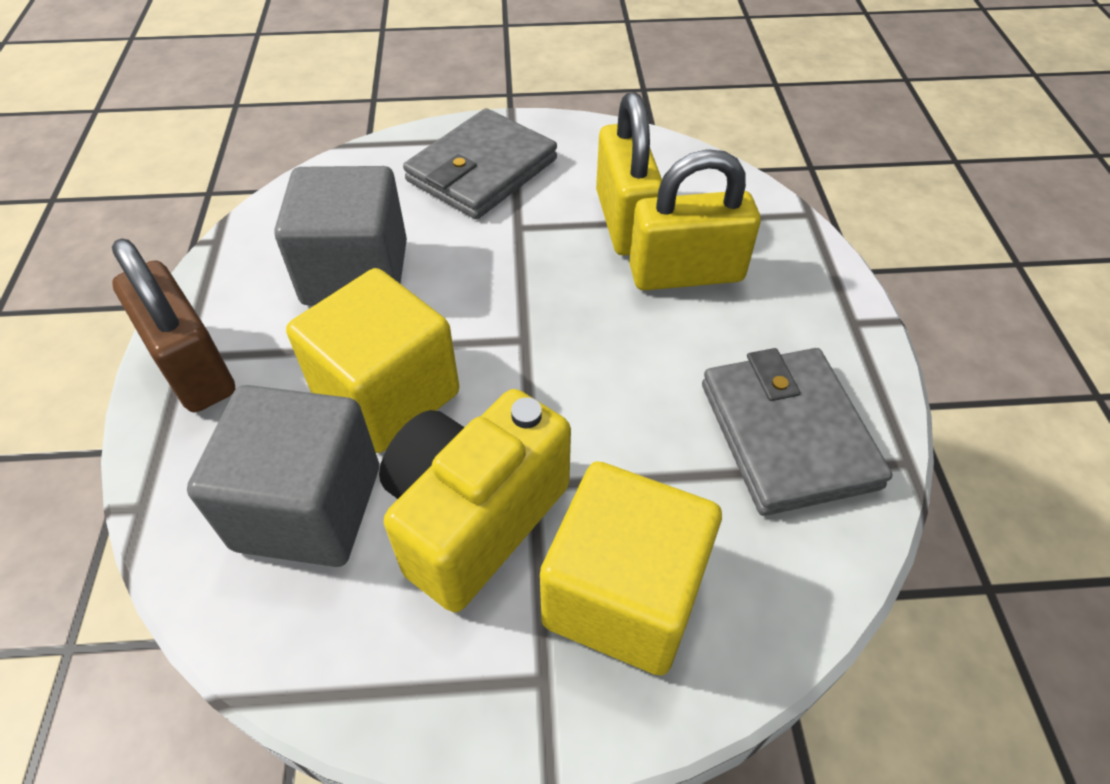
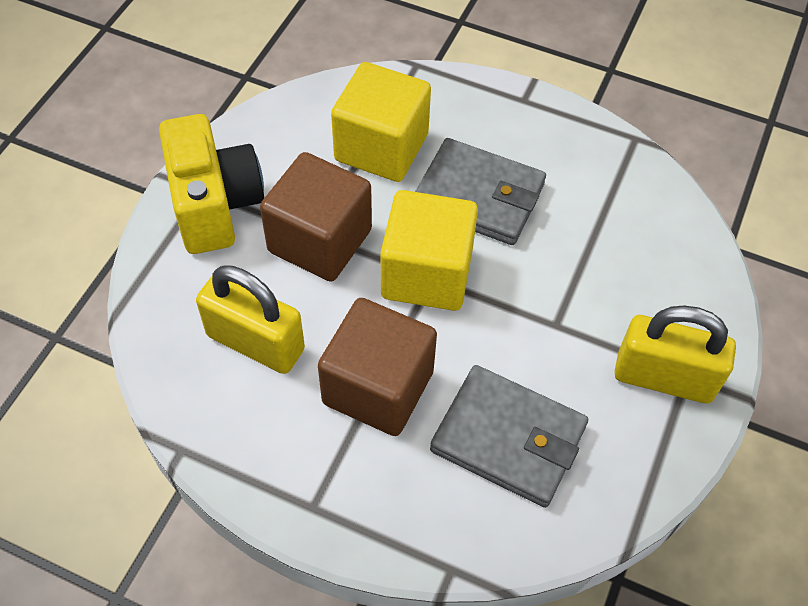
brown cube: none = 0 -> [260,152,372,282] [318,298,437,436] = 2
brown padlock: [112,238,236,412] = 1 -> none = 0
grey cube: [187,385,379,567] [274,166,407,305] = 2 -> none = 0

